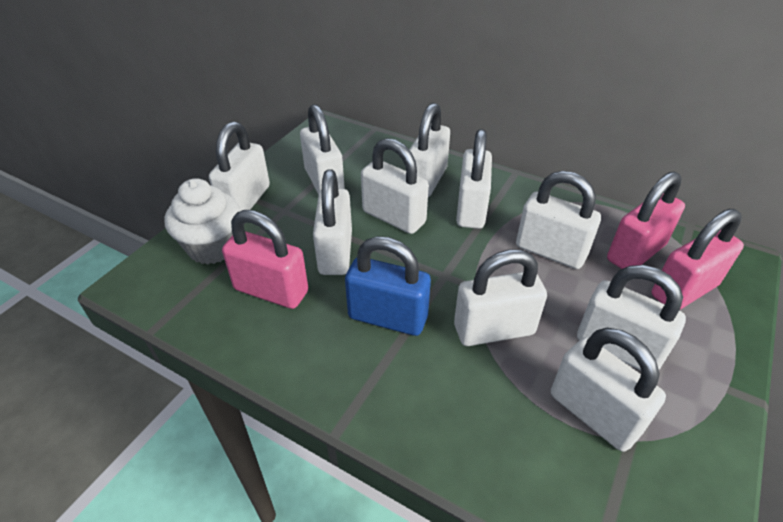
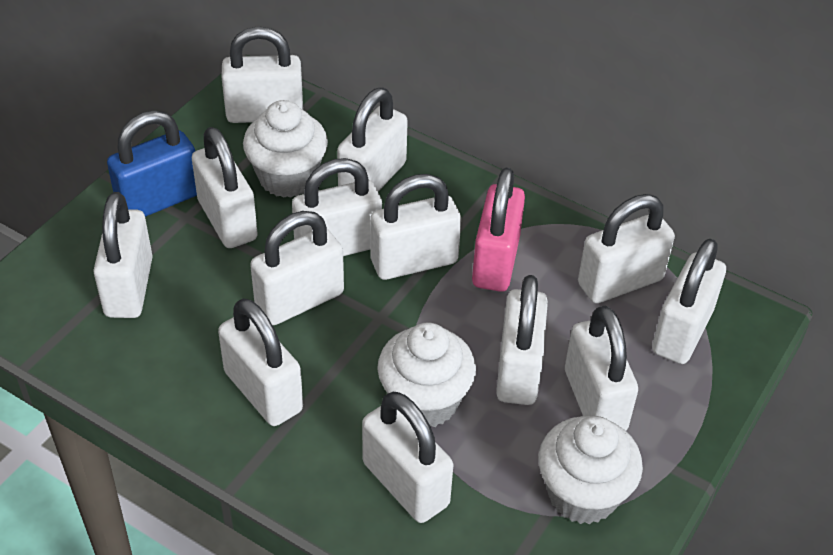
pink padlock: [222,210,308,309] [607,172,685,269] [651,209,744,310] = 3 -> [472,168,525,292] = 1
white cupcake: [164,178,240,265] = 1 -> [243,100,328,198] [377,322,476,427] [538,416,643,524] = 3
white padlock: [209,121,270,211] [300,104,345,195] [313,169,352,275] [361,138,429,234] [409,103,450,197] [454,249,547,346] [456,129,492,229] [516,171,601,269] [551,328,666,452] [577,265,686,370] = 10 -> [93,192,153,318] [192,127,258,248] [218,298,303,426] [221,26,303,123] [250,211,344,325] [292,158,382,256] [337,88,408,192] [362,392,453,523] [370,174,461,280] [496,275,548,405] [565,306,638,431] [578,194,675,303] [652,239,726,364] = 13

